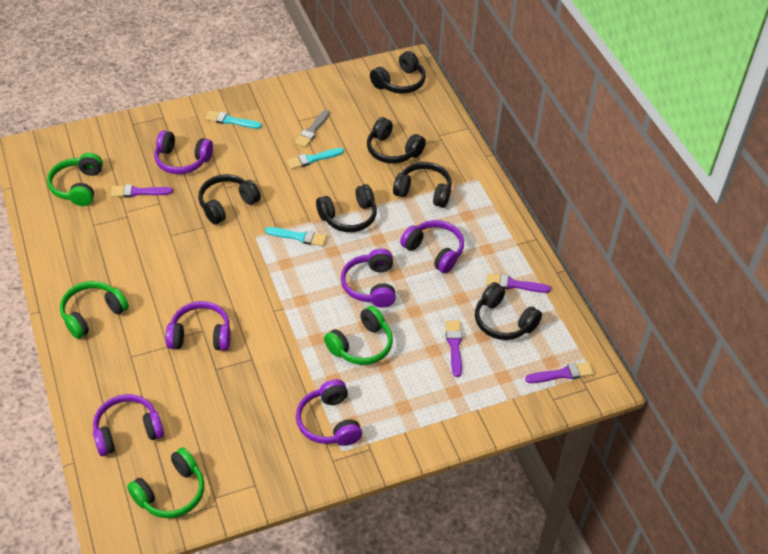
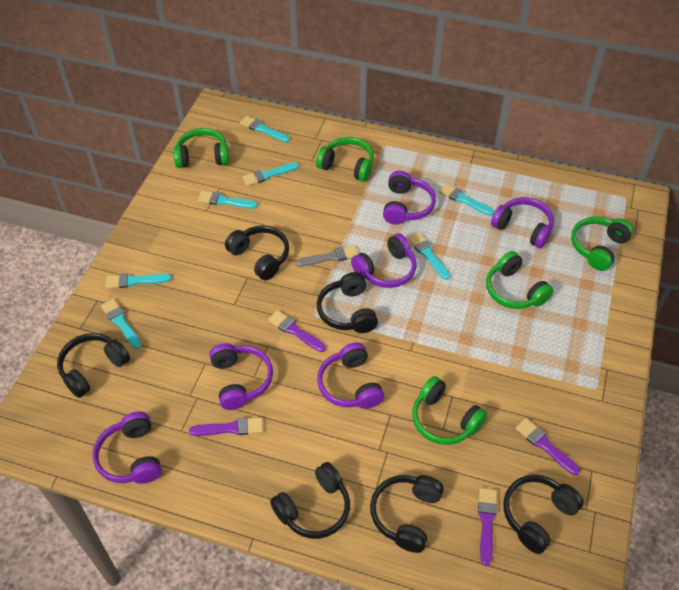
green headphones: [47,153,103,206] [60,281,129,339] [127,448,204,518] [324,306,393,365] = 4 -> [174,128,229,168] [316,137,374,182] [412,376,487,445] [486,251,553,309] [571,217,634,271] = 5
turquoise brush: [205,110,262,129] [265,227,327,247] [286,148,344,169] = 3 -> [101,299,141,349] [106,273,172,288] [198,191,258,209] [240,116,290,142] [242,162,299,186] [408,233,450,280] [439,183,494,216] = 7

